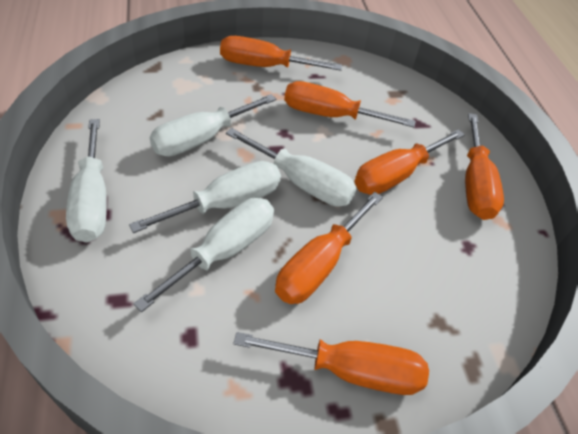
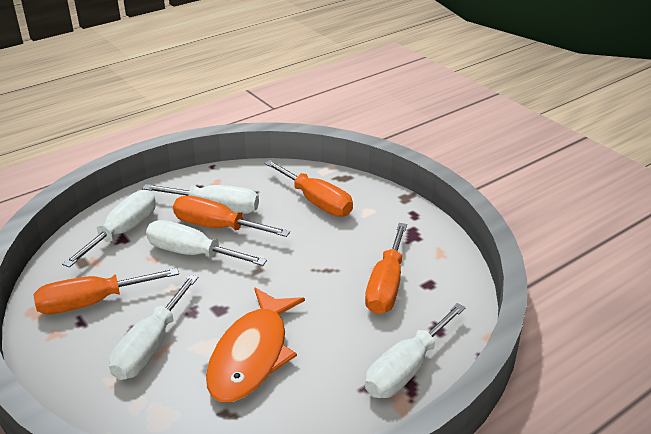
orange fish: none = 0 -> [206,287,305,402] = 1
orange screwdriver: [220,36,342,71] [233,332,429,395] [275,192,383,304] [284,81,416,127] [354,129,465,195] [465,113,504,220] = 6 -> [33,268,179,315] [173,196,290,237] [265,160,353,217] [365,223,407,314] = 4

